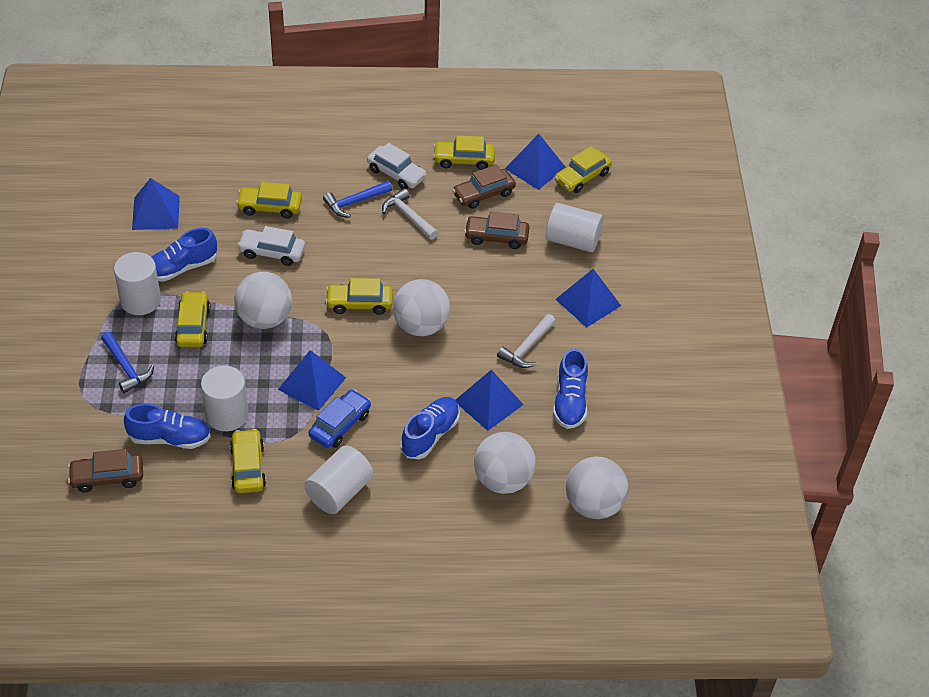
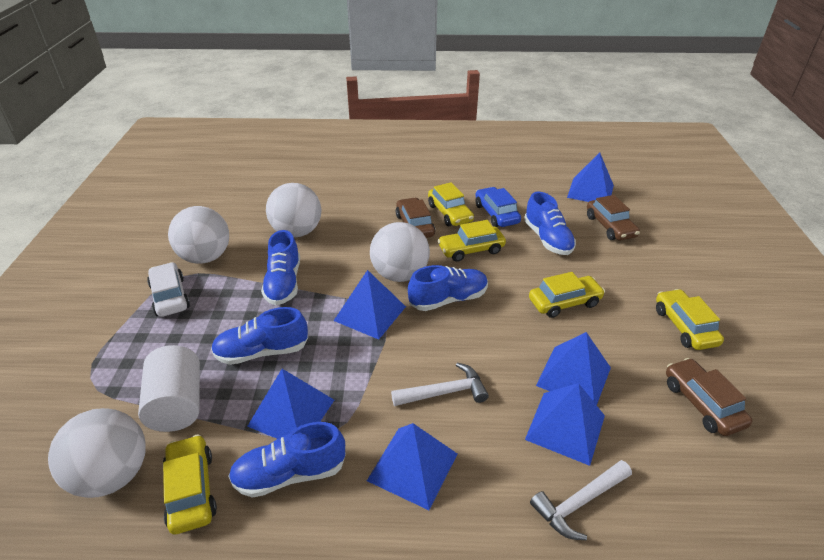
blue hammer: [101,332,154,393] [323,181,392,218] = 2 -> none = 0
blue pyramid: [132,178,180,230] [278,350,346,411] [456,370,524,431] [505,134,566,190] [555,269,621,328] = 5 -> [247,369,334,439] [334,270,406,340] [367,423,457,510] [525,383,605,466] [536,332,611,405] [567,152,614,202] = 6
blue shoe: [124,403,211,449] [151,228,217,282] [401,397,460,459] [553,348,588,429] = 4 -> [211,307,308,365] [228,422,346,498] [261,230,300,305] [408,265,488,311] [524,192,576,255] = 5
white car: [237,226,305,266] [367,143,427,189] = 2 -> [147,262,190,317] = 1
white cylinder: [114,252,161,315] [201,366,248,431] [304,445,373,514] [546,203,603,252] = 4 -> [138,345,200,432] = 1
yellow car: [175,291,211,347] [230,429,266,493] [236,182,302,219] [325,278,393,315] [433,135,495,170] [555,146,612,193] = 6 -> [163,434,217,535] [428,182,474,226] [438,220,506,262] [529,272,605,318] [656,289,724,350] = 5

